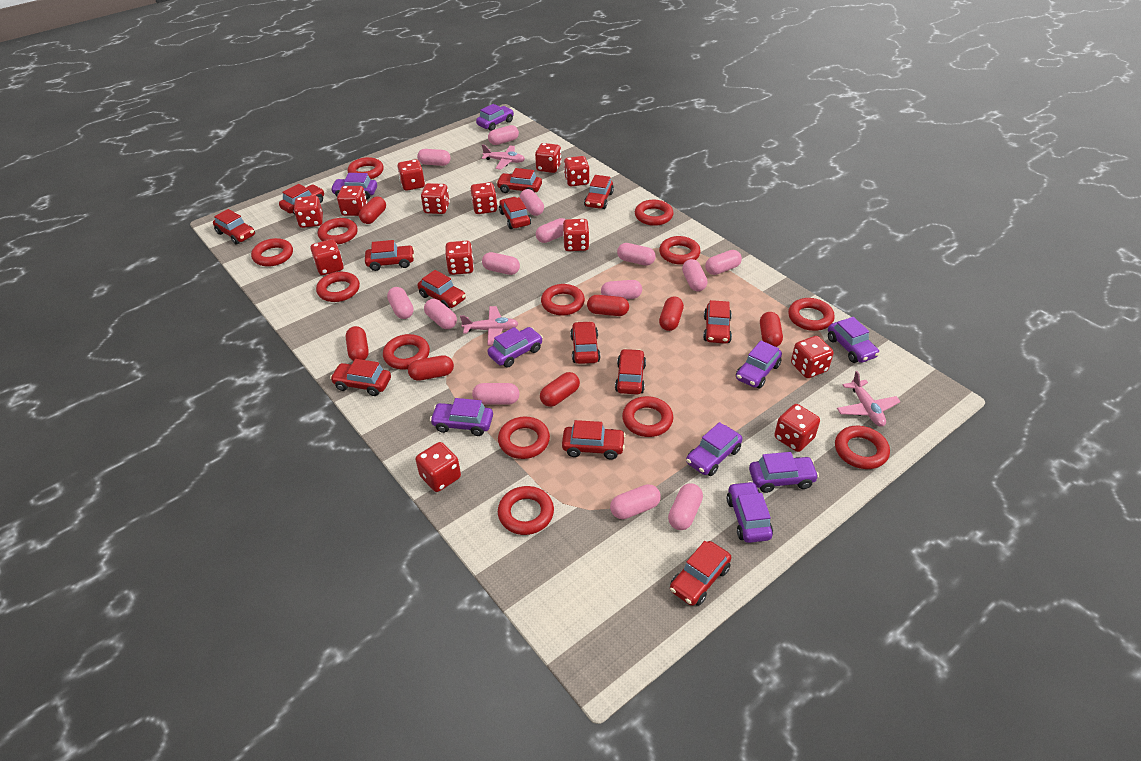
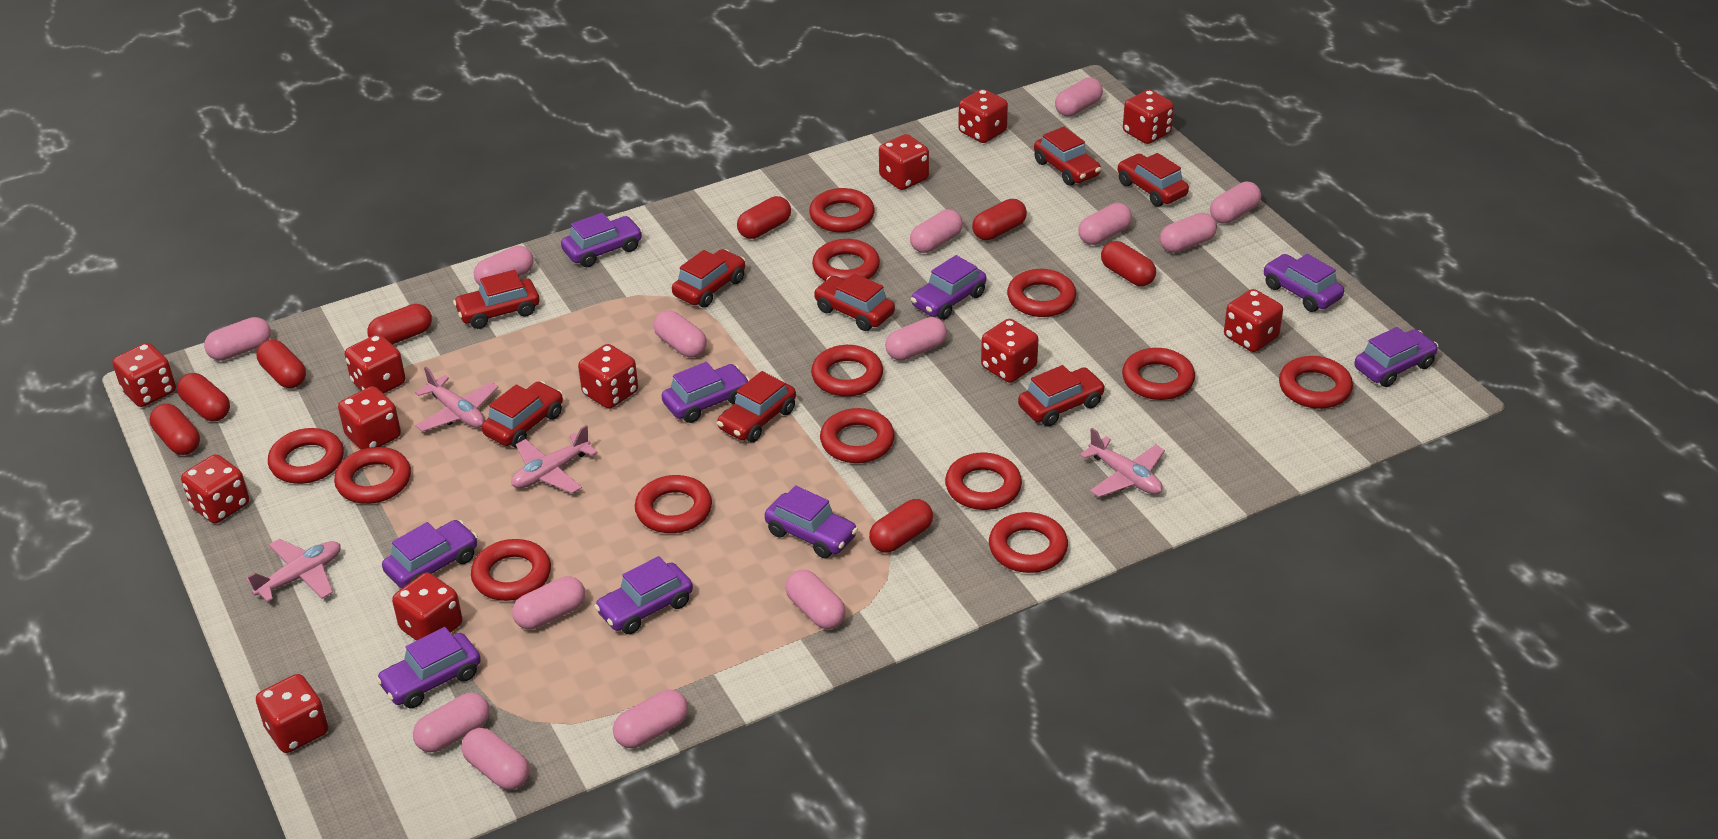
pink plane: [460,306,519,346] [482,145,525,170] [837,371,901,427] = 3 -> [246,539,341,602] [415,367,498,432] [511,425,598,493] [1080,428,1165,497] = 4
red capsule: [346,326,369,361] [359,196,386,224] [408,355,454,381] [540,372,580,407] [587,295,629,316] [659,296,684,331] [760,312,783,347] = 7 -> [150,404,200,455] [177,373,230,421] [257,340,306,388] [367,304,432,345] [737,196,791,239] [869,499,933,553] [972,199,1027,240] [1101,241,1156,286] = 8
red car: [213,209,255,245] [279,184,324,214] [330,359,391,396] [365,240,414,271] [417,270,466,309] [496,168,542,193] [499,197,531,229] [562,420,626,460] [570,321,600,364] [584,175,614,209] [615,349,646,394] [670,541,731,606] [703,300,732,344] = 13 -> [453,270,539,329] [482,381,563,448] [672,249,745,307] [717,371,796,442] [813,273,895,331] [1018,365,1106,427] [1034,127,1101,186] [1117,153,1189,207] = 8
red dice: [294,196,323,228] [310,239,344,275] [337,186,367,216] [397,159,425,191] [415,442,461,492] [421,183,450,214] [445,241,474,275] [471,182,498,214] [535,143,561,173] [563,219,589,251] [564,156,589,187] [774,404,820,452] [791,336,834,378] = 13 -> [112,343,176,407] [181,454,249,524] [256,674,328,753] [338,386,401,450] [345,334,406,394] [392,573,462,641] [578,344,638,409] [879,134,929,190] [958,89,1008,143] [981,319,1038,383] [1123,90,1174,144] [1224,289,1283,352] = 12

